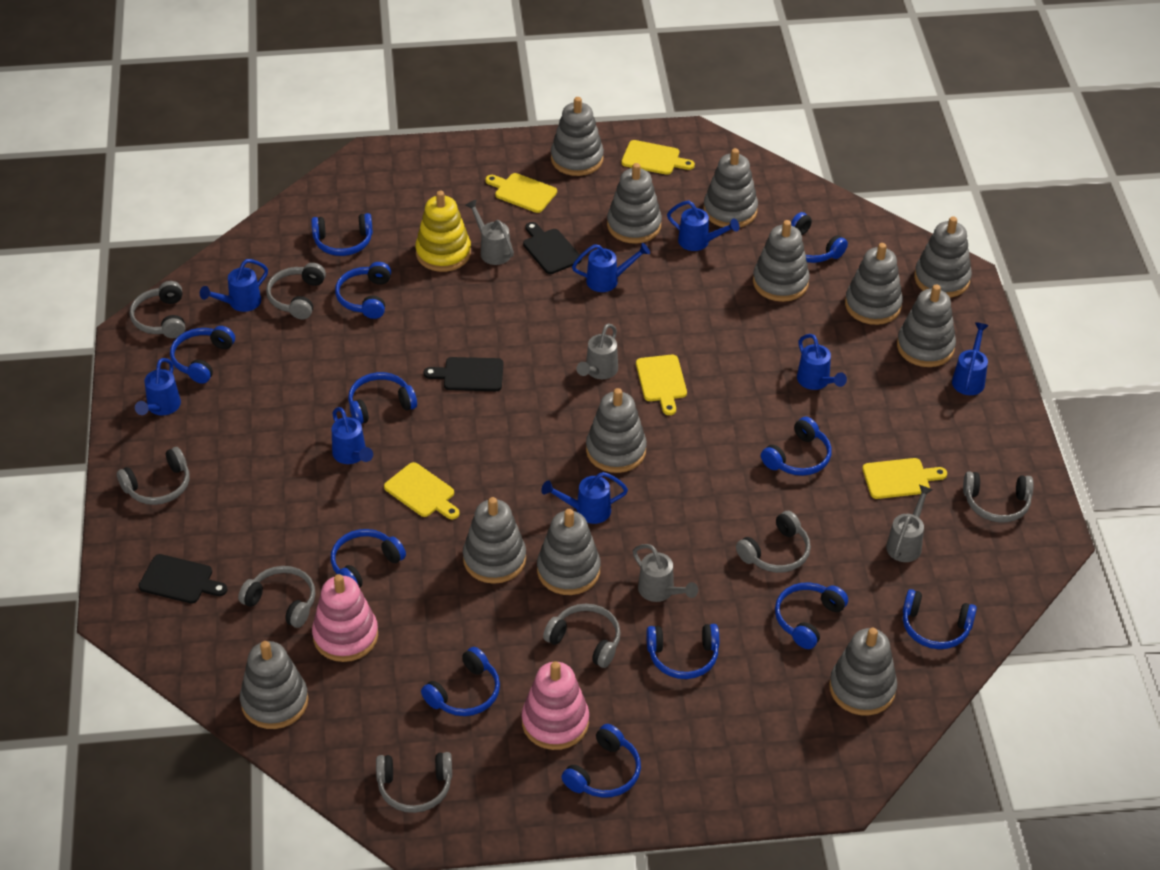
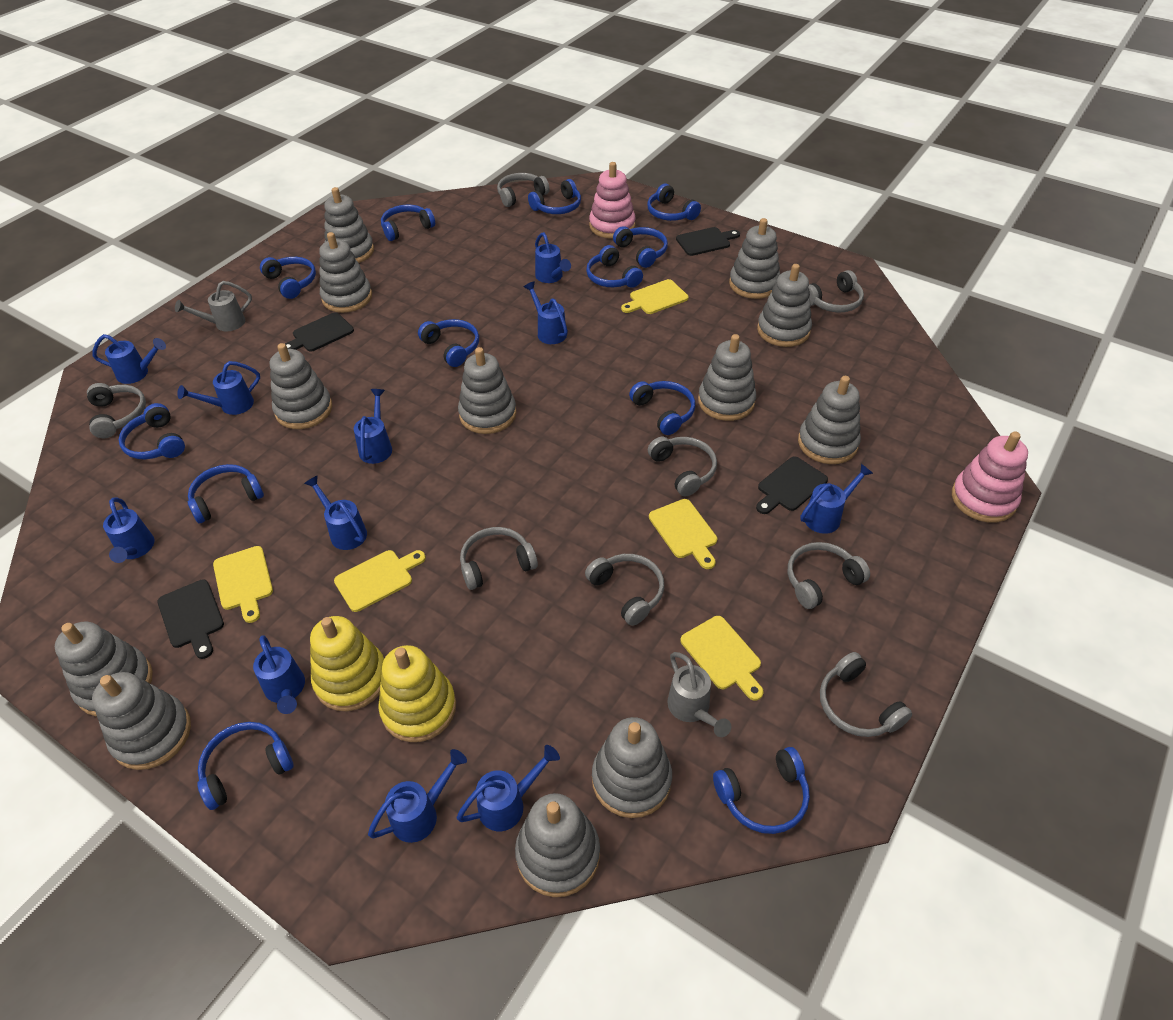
black cutting board: [139,554,228,604] [424,357,503,391] [523,222,582,274] = 3 -> [157,579,224,659] [285,312,354,352] [676,227,740,256] [756,456,828,514] = 4
blue watering can: [135,358,181,415] [200,259,268,312] [332,407,373,464] [541,472,628,524] [572,243,650,292] [667,201,739,251] [797,334,847,390] [952,322,989,395] = 8 -> [92,334,166,384] [103,497,154,563] [177,361,260,415] [253,635,305,714] [304,475,367,550] [354,389,392,464] [368,749,467,843] [457,745,560,831] [524,281,568,344] [535,232,571,283] [800,464,873,534] = 11
grey watering can: [466,199,514,265] [576,323,618,379] [633,544,698,602] [886,485,933,562] = 4 -> [175,281,252,331] [667,652,731,737] = 2
yellow stacking toy: [415,191,471,272] = 1 -> [310,616,384,711] [378,645,456,742] = 2

